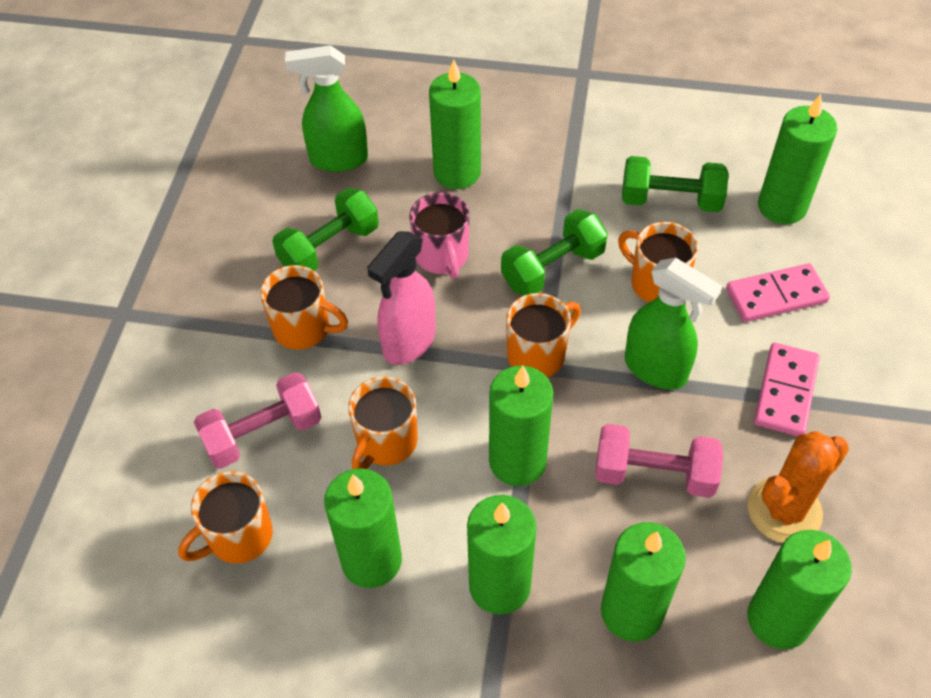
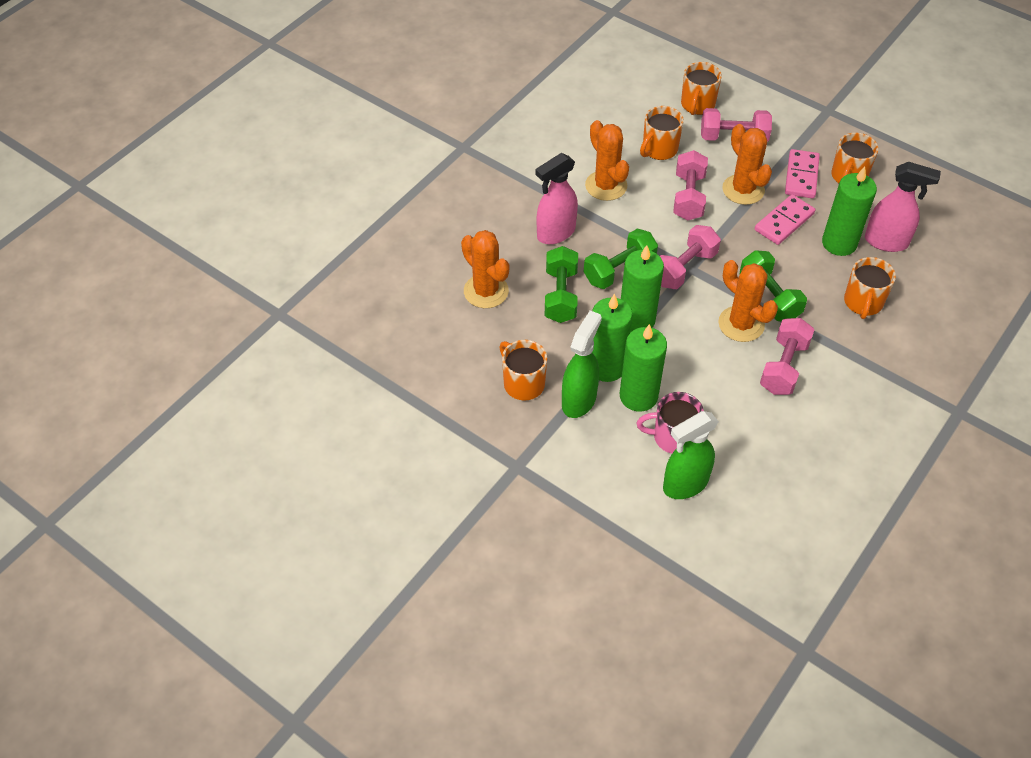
green candle: [324,469,402,588] [429,59,481,189] [467,495,536,614] [489,366,553,486] [601,522,686,642] [747,530,852,650] [758,94,837,224] = 7 -> [592,293,633,382] [620,324,667,412] [621,245,664,332] [822,166,877,256] = 4
orange cactus: [747,431,849,543] = 1 -> [461,230,509,308] [585,120,629,201] [718,260,778,342] [722,124,772,205] = 4
pink dumbbell: [194,372,321,469] [595,424,723,498] = 2 -> [660,225,721,289] [673,150,708,221] [701,108,772,142] [760,318,815,395] = 4
pink spray bottle: [367,231,436,365] = 1 -> [536,153,578,244] [865,162,941,252] = 2

